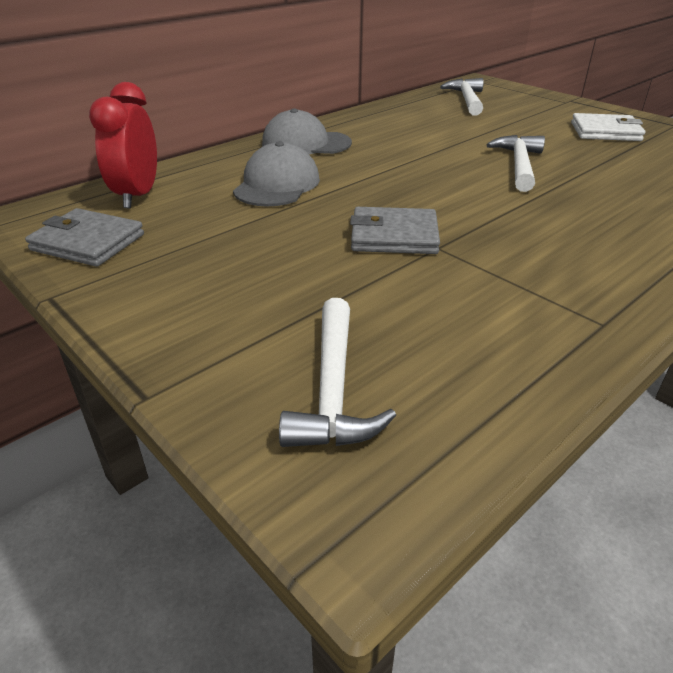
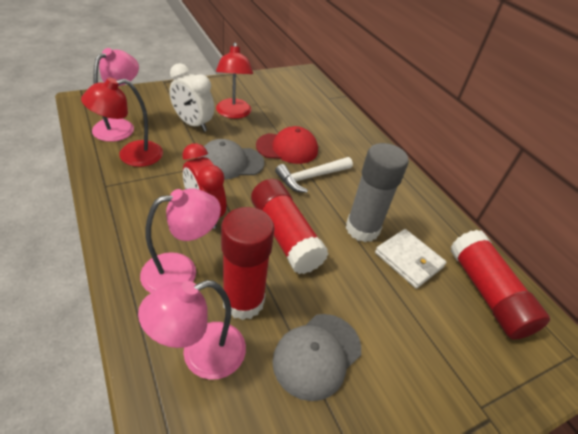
grey glue stick: none = 0 -> [346,143,409,242] = 1
grey wallet: [25,208,144,267] [350,207,440,254] = 2 -> none = 0
pink lamp: none = 0 -> [92,48,139,142] [138,280,246,380] [140,188,221,293] = 3
red cap: none = 0 -> [256,126,318,164] = 1
red glue stick: none = 0 -> [221,207,274,320] [251,179,329,274] [450,230,550,339] = 3
red lamp: none = 0 -> [81,77,163,167] [216,42,253,119] = 2
white clock: none = 0 -> [169,63,214,132] = 1
white hammer: [279,298,396,447] [440,78,484,116] [487,135,545,192] = 3 -> [275,157,353,193] = 1

